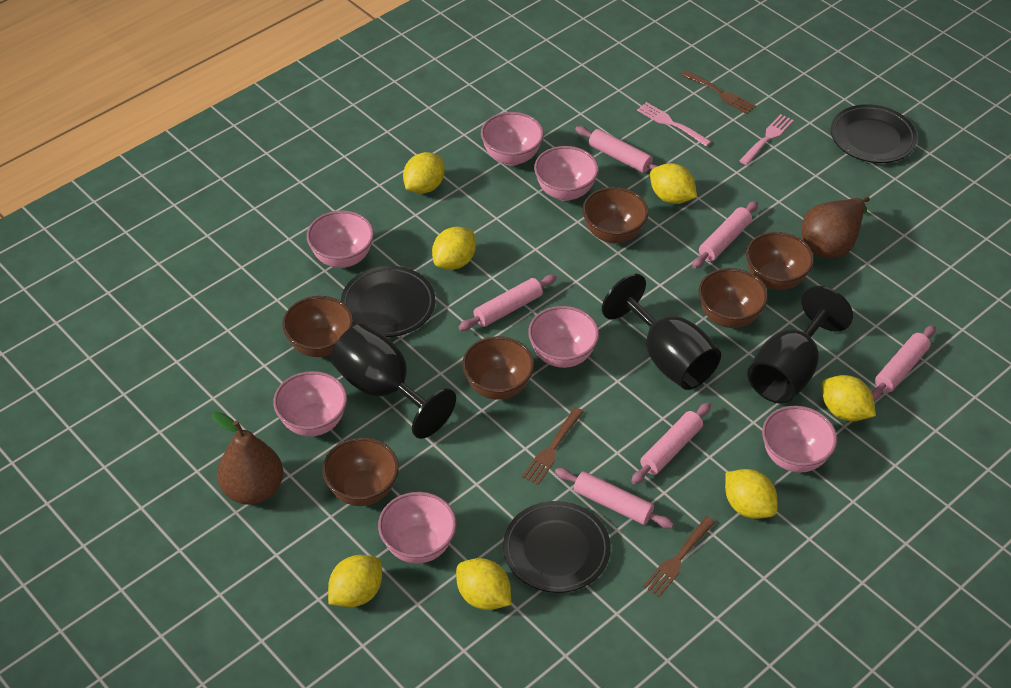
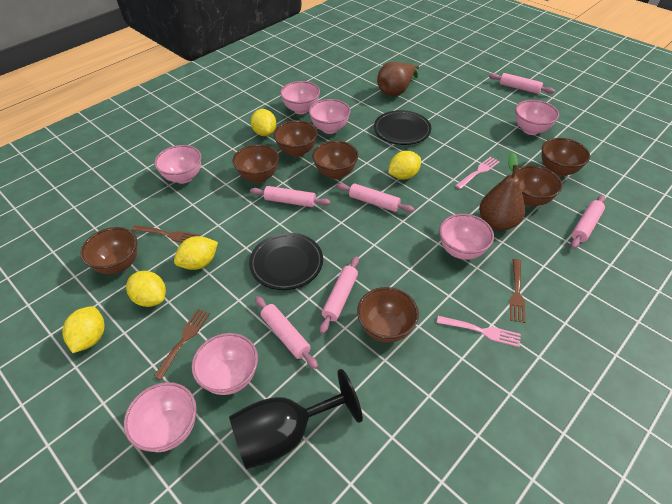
black goblet: [331,324,456,439] [602,274,721,390] [747,286,853,404] = 3 -> [229,369,363,469] = 1
black plate: [341,266,436,337] [503,501,611,593] [831,104,917,163] = 3 -> [249,233,323,290] [374,110,431,145] = 2
brown bowl: [282,296,353,357] [322,437,399,506] [462,336,534,400] [582,187,649,243] [698,268,768,328] [746,232,814,290] = 6 -> [80,227,137,274] [232,144,279,183] [274,120,318,157] [312,141,358,179] [357,287,419,343] [515,165,562,206] [542,138,590,176] = 7
yellow lemon: [328,555,382,607] [403,152,445,194] [432,227,476,270] [456,558,511,610] [650,163,697,204] [725,469,778,519] [821,375,876,421] = 7 -> [62,306,105,353] [126,271,166,307] [174,236,218,270] [251,109,276,136] [388,151,421,180] = 5

